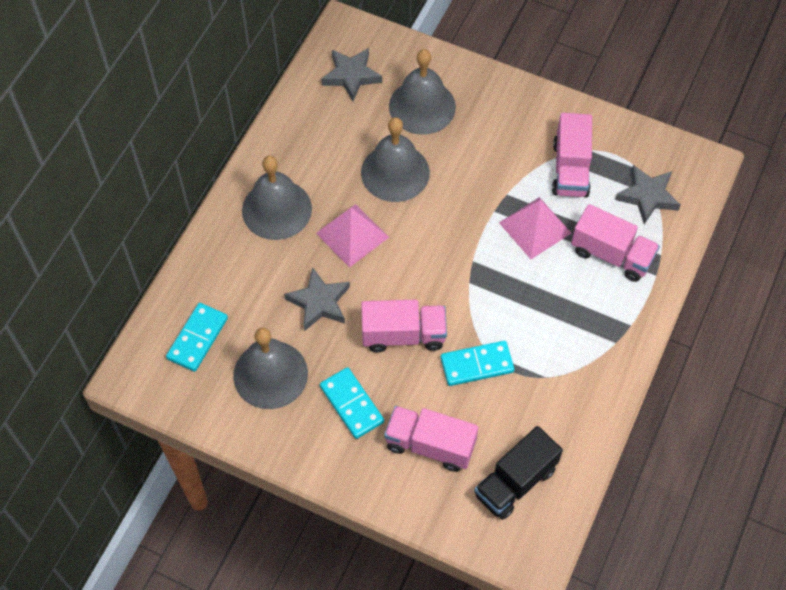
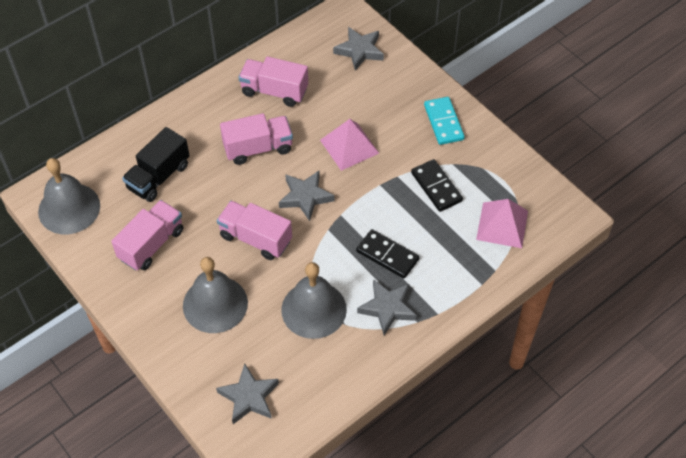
black domino: none = 0 -> [356,229,419,278] [411,159,463,212] = 2
grey bell: [233,327,308,409] [242,156,312,240] [361,117,430,202] [389,49,456,135] = 4 -> [38,158,100,234] [183,257,248,333] [281,262,347,339] = 3
grey star: [284,267,350,331] [321,48,382,101] [615,165,681,224] = 3 -> [216,364,279,424] [279,171,335,221] [333,27,384,71] [357,279,417,335] = 4
turquoise domino: [166,303,228,372] [320,367,384,439] [441,341,514,386] = 3 -> [424,97,465,145] = 1

